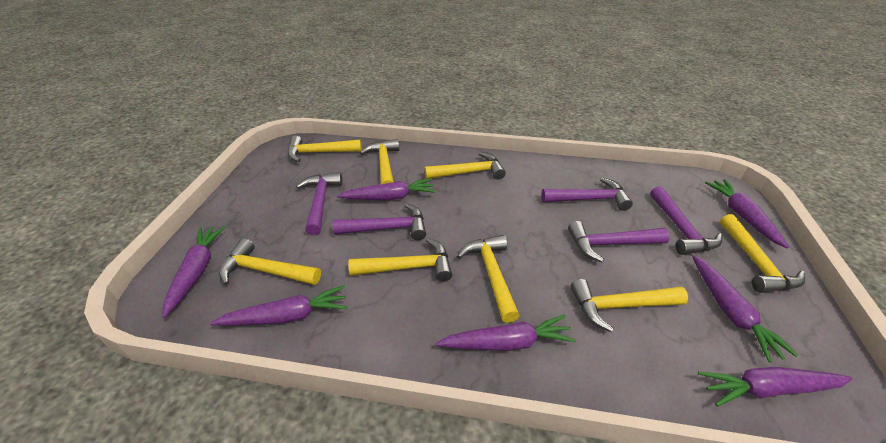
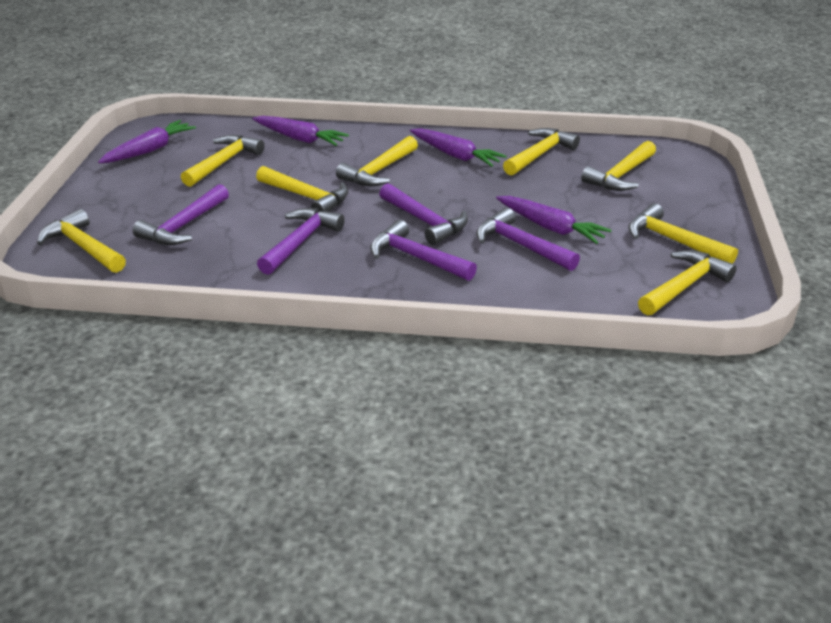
purple carrot: [163,226,225,318] [210,285,348,326] [337,178,436,200] [436,315,576,351] [692,255,798,363] [698,367,852,406] [705,179,789,248] = 7 -> [98,120,196,163] [252,116,349,146] [410,128,507,167] [496,196,611,244] = 4

